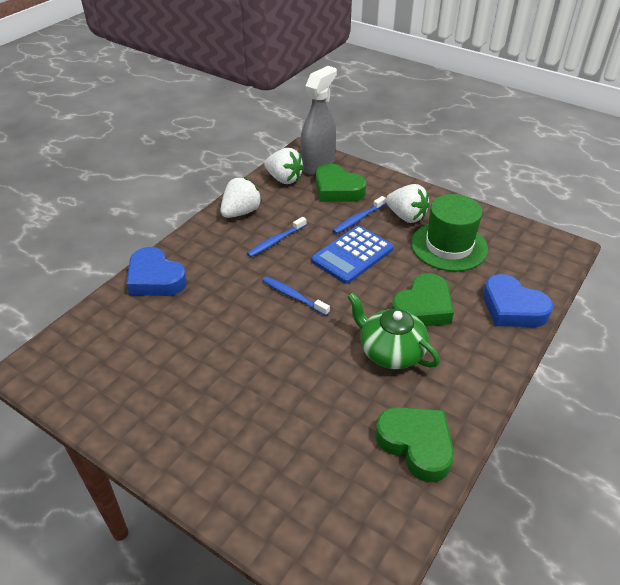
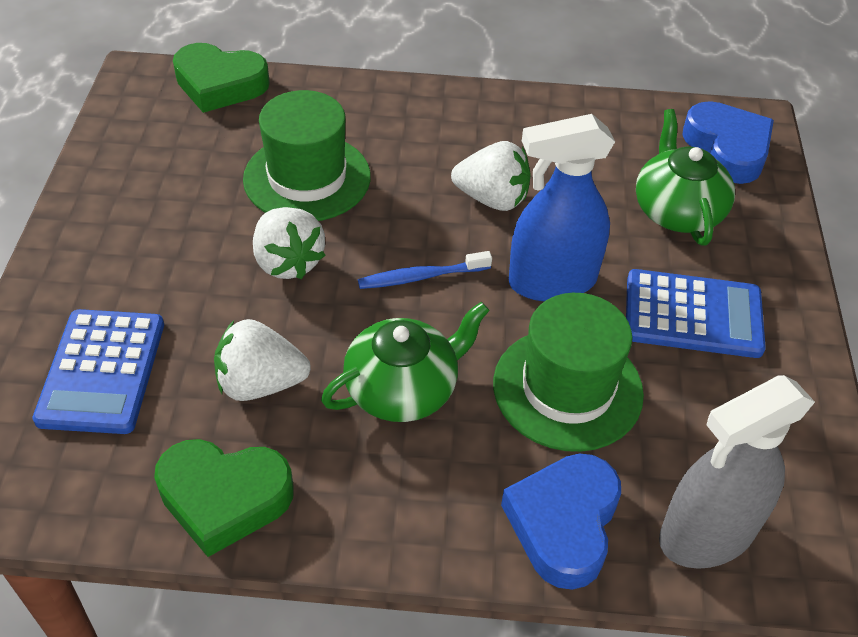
blue calculator: [311,225,393,284] = 1 -> [32,309,164,434] [626,269,766,358] = 2
blue spray bottle: none = 0 -> [509,114,615,301] = 1
blue toothbrush: [247,217,306,257] [262,277,330,316] [333,196,386,234] = 3 -> [358,251,492,289] = 1
green hat: [411,194,488,272] = 1 -> [243,90,371,221] [493,293,644,452] = 2
green heart: [315,164,366,202] [375,407,454,482] [392,273,454,326] = 3 -> [154,439,294,557] [173,43,270,113] = 2
green teapot: [348,293,440,369] = 1 -> [321,302,490,422] [636,109,735,246] = 2

